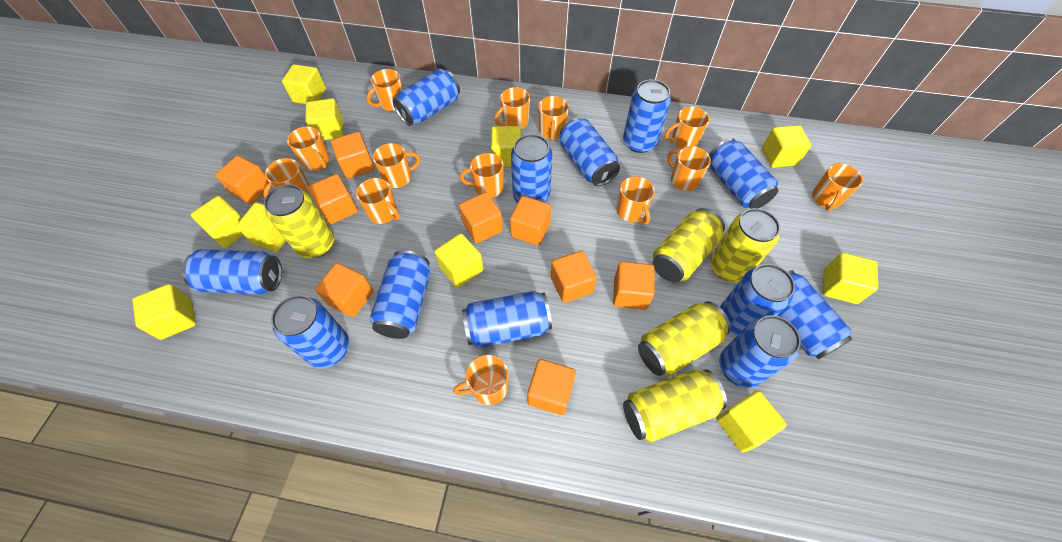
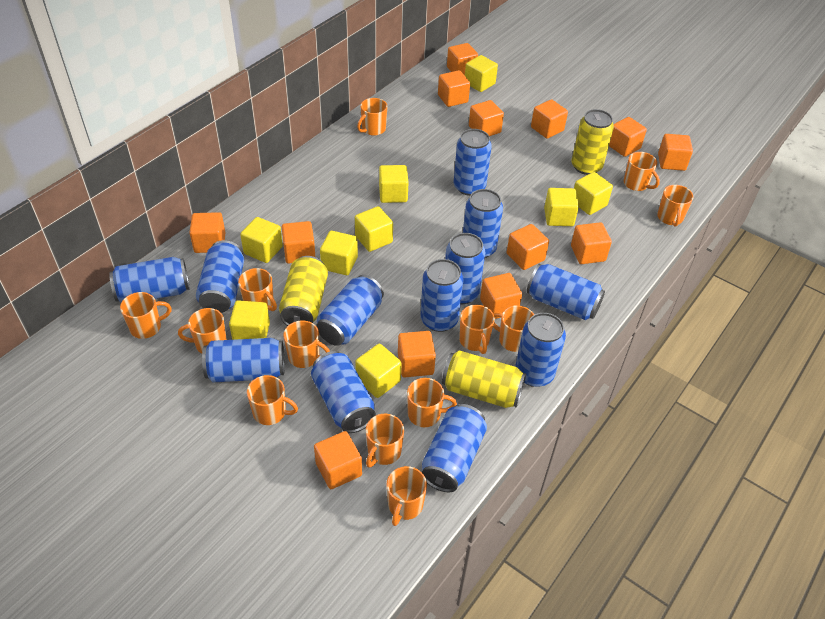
orange cube: [215,156,269,205] [308,174,358,224] [315,263,373,317] [331,132,374,179] [459,192,503,243] [510,196,551,246] [527,359,576,415] [551,251,597,303] [613,261,655,310] = 9 -> [189,212,225,253] [282,221,315,264] [314,431,362,489] [398,331,436,377] [438,70,470,107] [447,43,478,75] [469,100,504,136] [480,273,522,319] [507,224,549,270] [531,99,568,139] [571,222,612,264] [609,117,647,157] [658,134,693,171] = 13
yellow can: [264,184,334,258] [623,369,727,443] [638,301,731,377] [653,208,725,282] [710,208,780,282] = 5 -> [279,256,328,326] [442,350,526,408] [572,109,614,175] = 3
yellow cube: [132,284,196,340] [191,196,243,248] [236,202,286,252] [282,64,326,104] [305,98,344,140] [434,233,484,288] [491,126,522,167] [717,391,787,453] [762,125,811,168] [823,253,878,304] = 10 -> [229,300,270,340] [240,217,283,263] [320,231,358,275] [355,206,393,252] [355,344,402,398] [379,165,408,203] [465,55,498,92] [544,188,579,226] [574,172,613,215] = 9

